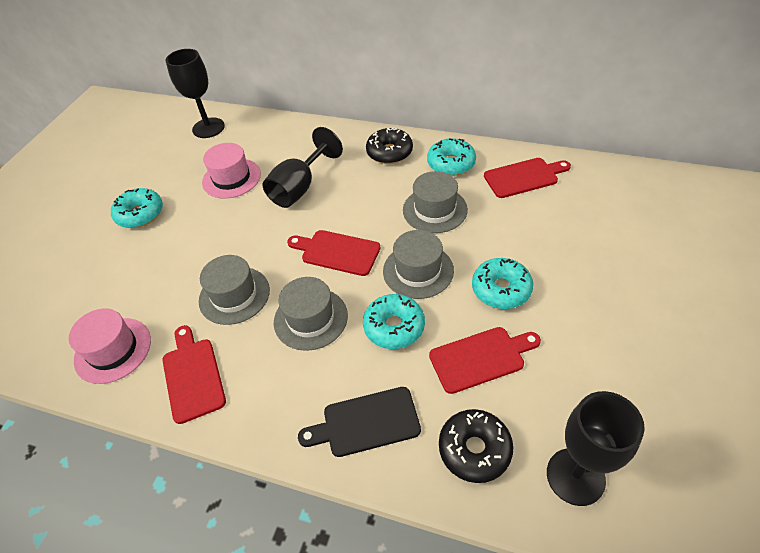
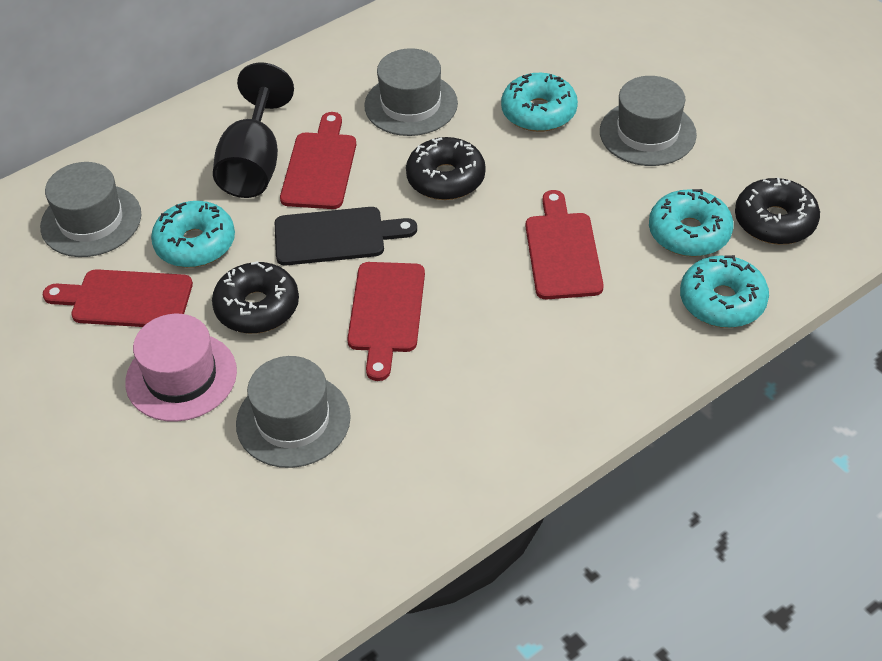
black donut: [366,127,413,164] [439,409,513,483] = 2 -> [212,261,299,334] [406,137,486,200] [735,178,820,245] = 3
black goblet: [166,49,225,138] [262,127,343,208] [547,391,645,506] = 3 -> [213,62,294,198] = 1
pink hat: [68,308,151,384] [202,143,261,199] = 2 -> [125,314,237,422] = 1

